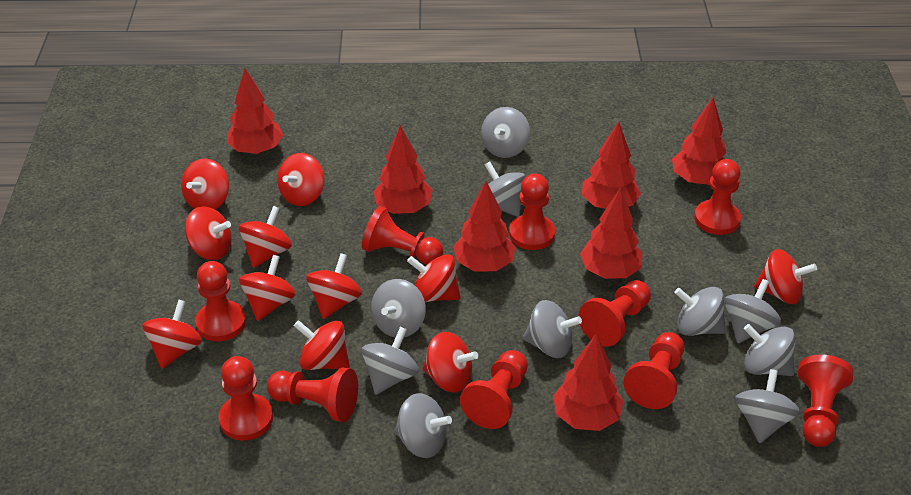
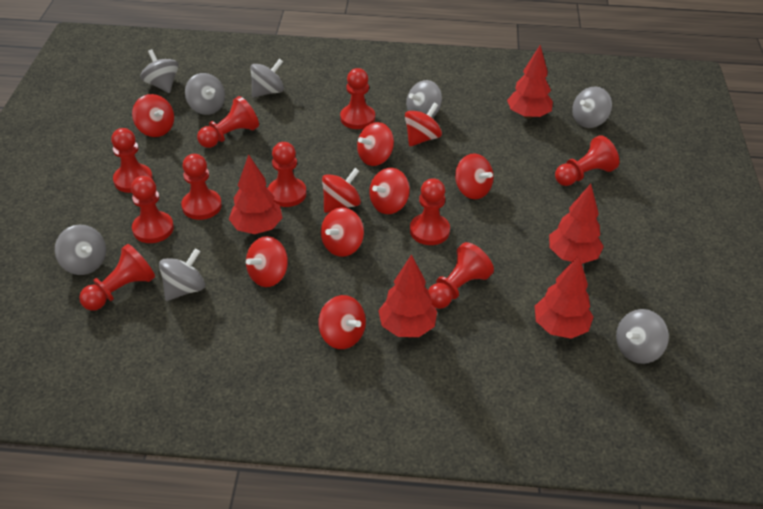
grey spinning top: [361,327,419,395] [371,279,426,338] [395,393,452,458] [481,107,530,158] [485,162,526,217] [523,300,582,358] [674,287,726,336] [724,279,781,343] [735,369,800,443] [744,324,795,376] = 10 -> [55,225,106,275] [140,49,179,93] [159,249,205,301] [185,73,225,115] [250,58,284,98] [406,80,442,118] [572,86,612,128] [616,309,669,364] = 8
red spinning top: [142,299,202,368] [181,158,229,209] [185,206,232,260] [239,206,292,268] [239,255,296,321] [277,153,324,206] [294,320,350,370] [306,253,362,319] [407,254,461,302] [422,332,478,393] [754,249,817,304] = 11 -> [132,94,174,137] [246,236,288,287] [318,295,366,349] [321,207,364,257] [322,168,361,213] [357,122,394,166] [369,168,410,214] [405,103,442,147] [455,153,494,199] = 9
red tree: [227,68,283,155] [373,125,433,214] [453,181,516,271] [553,333,624,431] [580,187,642,279] [582,122,641,209] [672,98,726,185] = 7 -> [229,155,283,234] [378,254,437,337] [507,45,553,119] [535,255,593,339] [549,184,604,264] = 5

